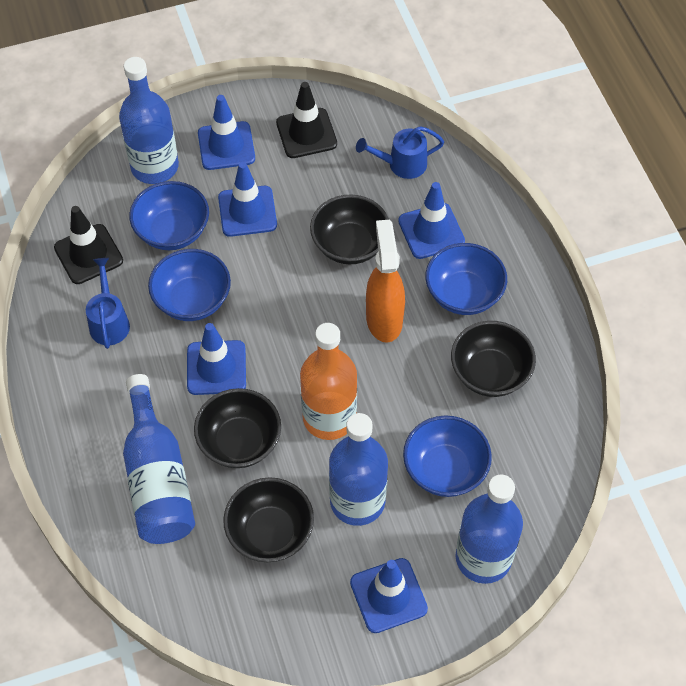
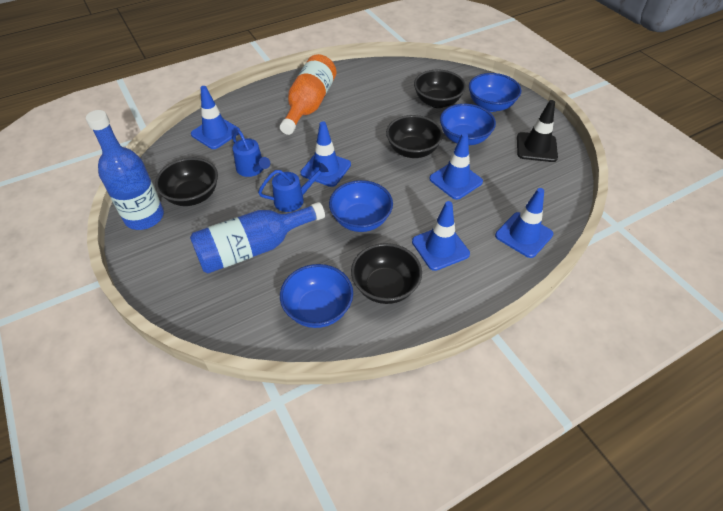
black traffic cone: [54,206,123,284] [276,82,337,158] = 2 -> [517,100,558,162] = 1
blue bottle: [119,57,179,184] [123,374,195,544] [329,413,388,526] [455,475,523,584] = 4 -> [86,110,164,230] [190,202,325,273] = 2
orange spray bottle: [366,220,405,343] = 1 -> none = 0

